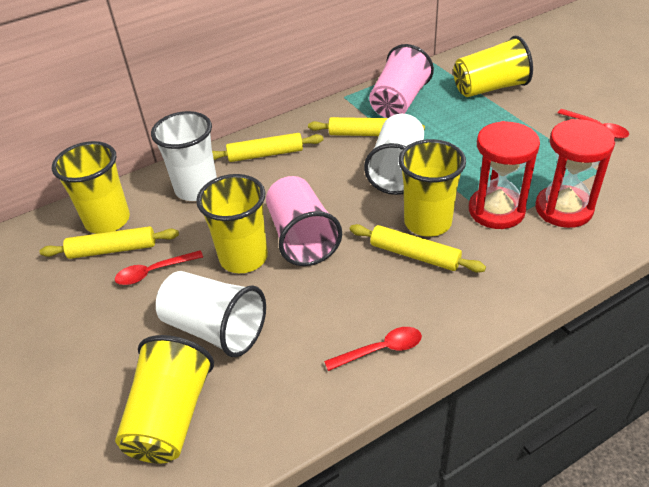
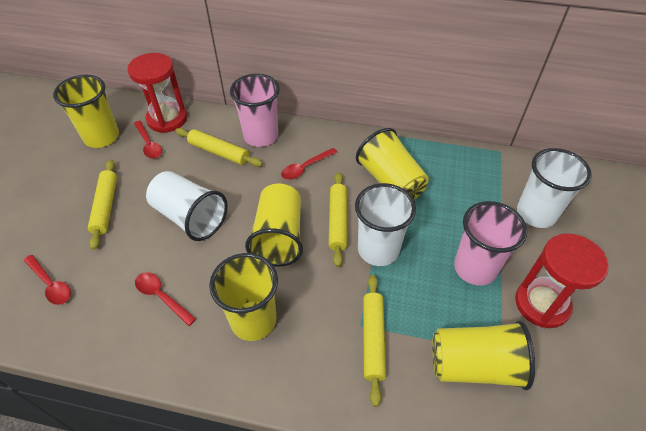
red spoon: [115,250,203,285] [324,327,422,371] [558,109,629,139] = 3 -> [24,255,71,305] [134,121,162,159] [135,273,196,326] [281,148,337,180] = 4

